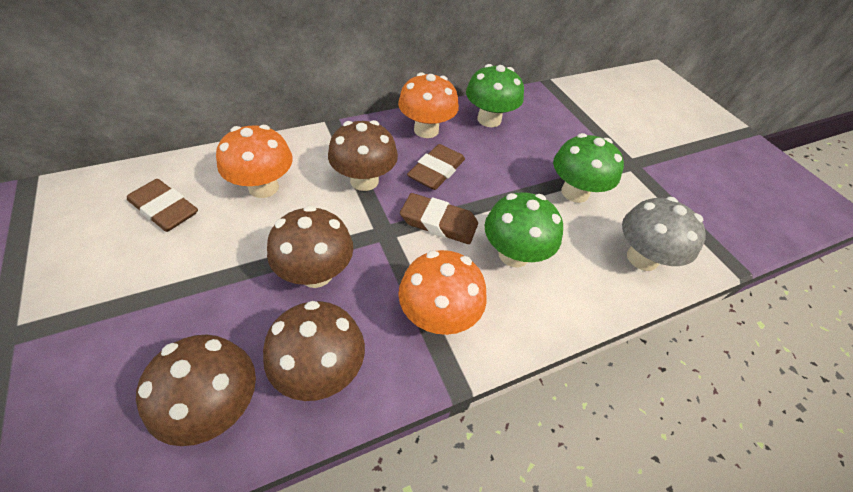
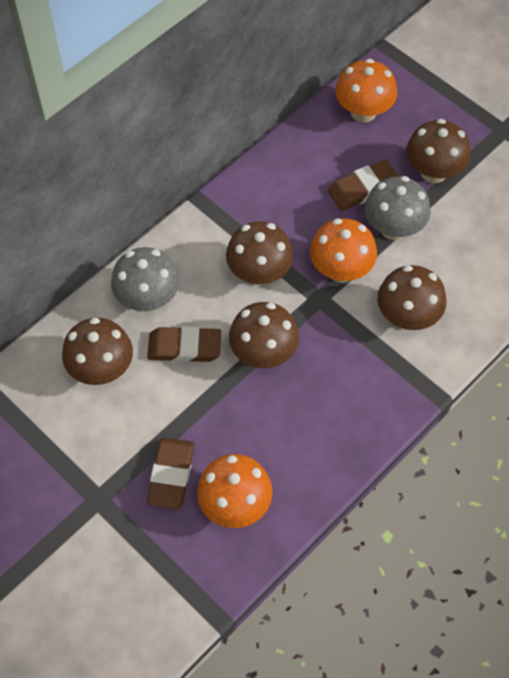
brown mushroom: [136,334,256,446] [263,301,365,401] [267,205,353,288] [328,120,398,191] = 4 -> [62,318,133,385] [226,221,294,285] [229,302,299,368] [377,265,446,330] [406,119,470,183] = 5
green mushroom: [466,64,524,127] [485,192,563,267] [553,133,624,203] = 3 -> none = 0
grey mushroom: [622,197,706,271] = 1 -> [111,247,179,312] [364,176,431,240] = 2

